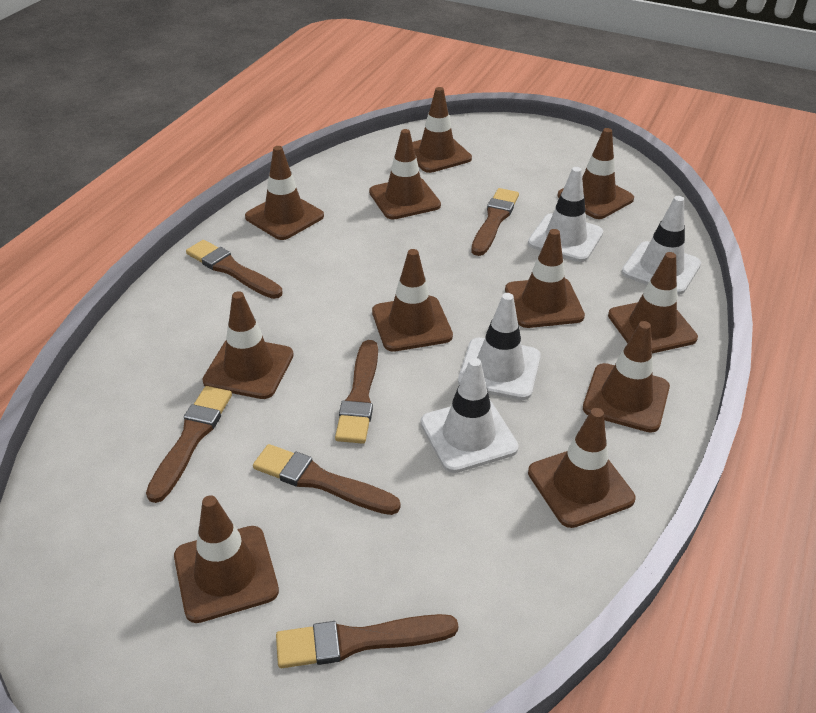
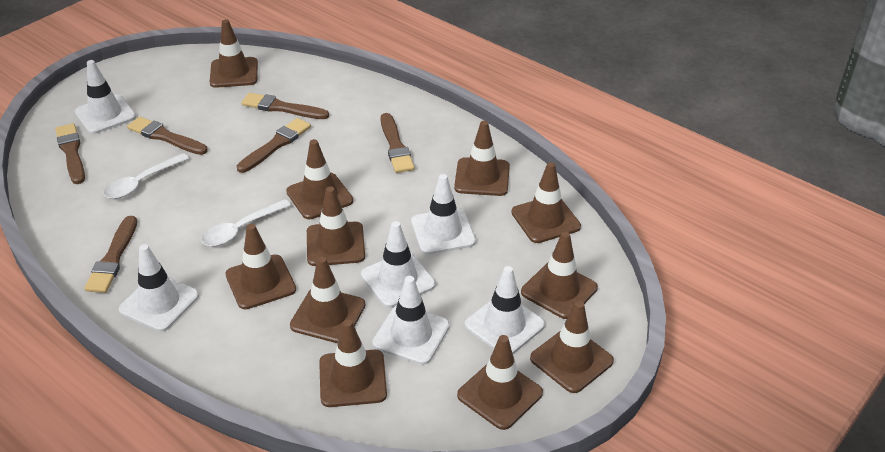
white spoon: none = 0 -> [104,153,189,199] [201,199,291,246] = 2
white traffic cone: [421,358,519,473] [458,293,541,400] [528,167,603,262] [622,196,701,295] = 4 -> [75,60,136,134] [119,244,199,332] [361,221,435,308] [372,276,450,365] [411,174,476,254] [465,266,545,354] = 6

